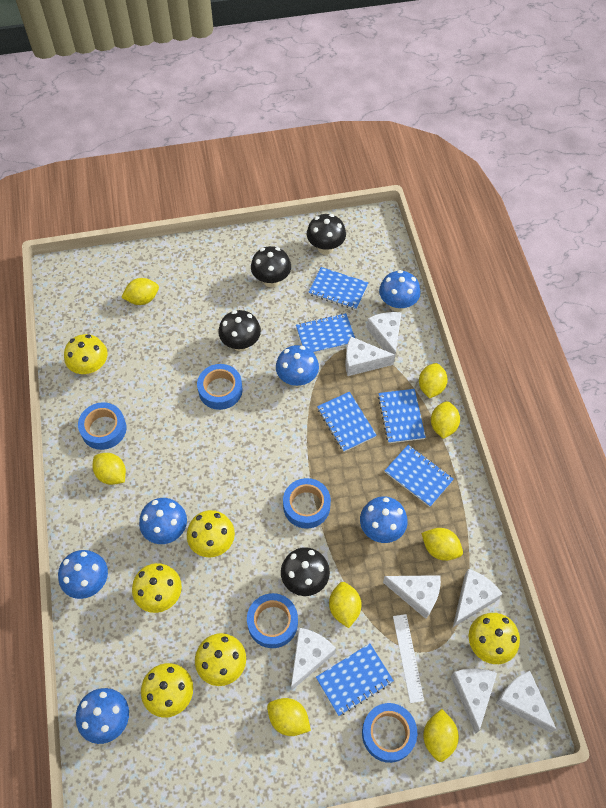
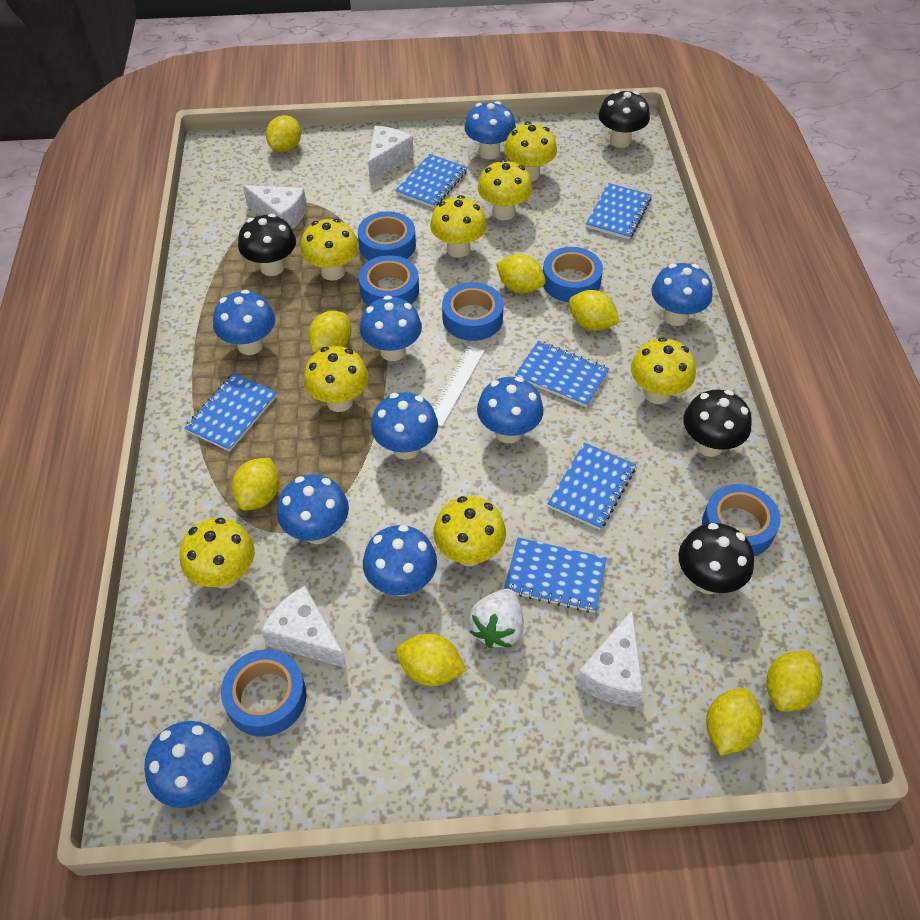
blue mushroom: [58,550,108,599] [76,688,129,744] [139,498,187,544] [276,345,319,387] [360,496,408,543] [379,270,421,312] = 6 -> [144,721,231,808] [213,290,275,355] [277,475,349,544] [360,296,422,361] [363,525,437,596] [371,392,438,459] [464,101,516,159] [477,377,543,443] [651,263,712,326] = 9
blue tape: [78,402,127,450] [197,364,243,410] [247,593,298,648] [283,478,331,529] [362,703,417,763] = 5 -> [221,649,307,737] [358,211,416,261] [358,255,419,306] [442,282,504,341] [543,247,603,302] [702,484,781,556] = 6
white cheese: [291,628,336,691] [345,337,395,376] [367,312,402,360] [383,575,441,619] [451,668,497,734] [453,569,503,627] [496,671,557,733] = 7 -> [243,185,307,229] [261,586,347,668] [368,126,414,182] [576,610,644,706] = 4
white strawberry: none = 0 -> [469,589,524,648] = 1
yellow mushroom: [64,334,108,376] [132,563,182,613] [141,663,193,718] [187,510,235,557] [195,633,246,686] [468,613,520,664] = 6 -> [180,518,255,589] [301,219,359,281] [304,346,369,412] [430,195,487,258] [433,496,506,566] [478,159,533,220] [504,122,557,181] [631,337,696,404] = 8

